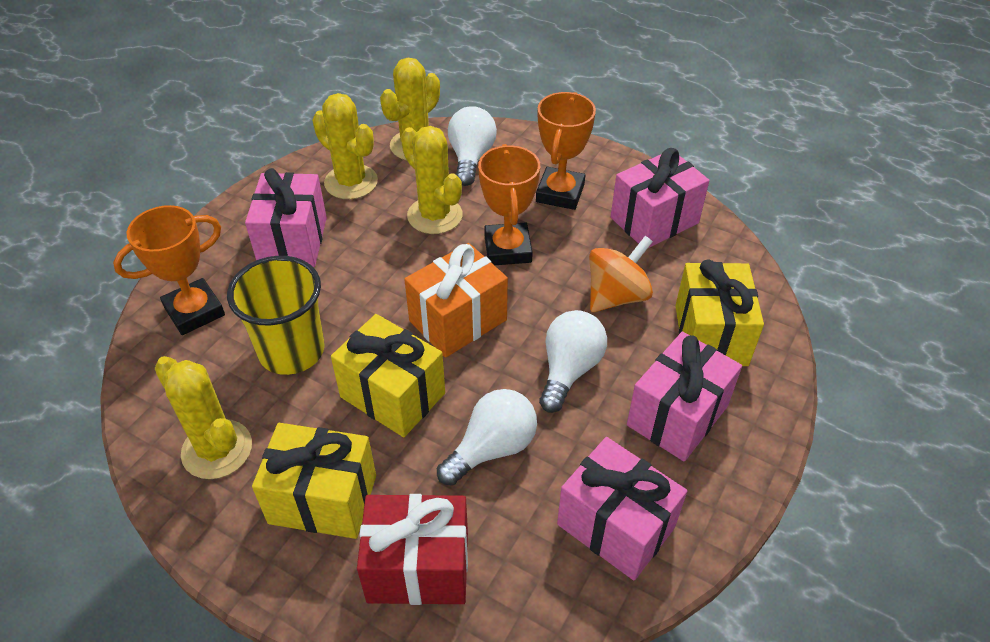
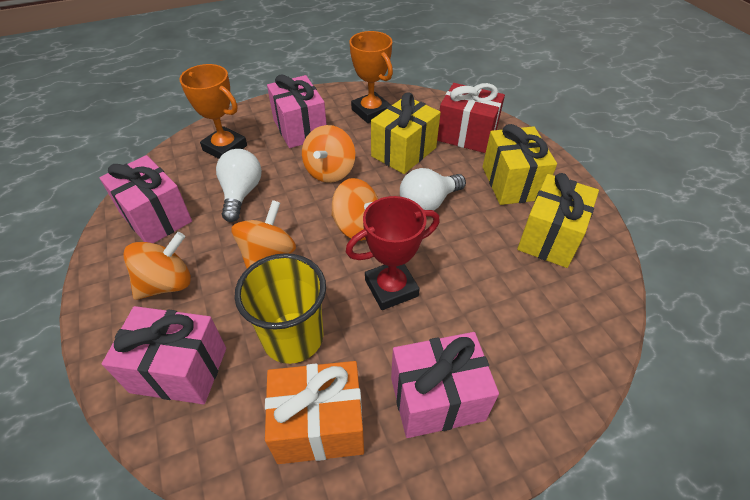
orange spinning top: [589,236,653,312] = 1 -> [123,232,191,300] [231,200,296,268] [302,125,355,183] [331,178,378,241] = 4
orange trophy: [113,205,225,335] [478,144,540,265] [536,92,596,210] = 3 -> [179,64,247,159] [350,31,393,123] = 2
red trophy: none = 0 -> [346,196,440,310] = 1
white light bulb: [437,389,537,486] [448,106,497,186] [539,310,607,413] = 3 -> [216,149,262,222] [400,168,466,211] = 2
yellow cactus: [155,356,252,479] [312,93,378,199] [380,58,440,160] [401,126,463,234] = 4 -> none = 0

